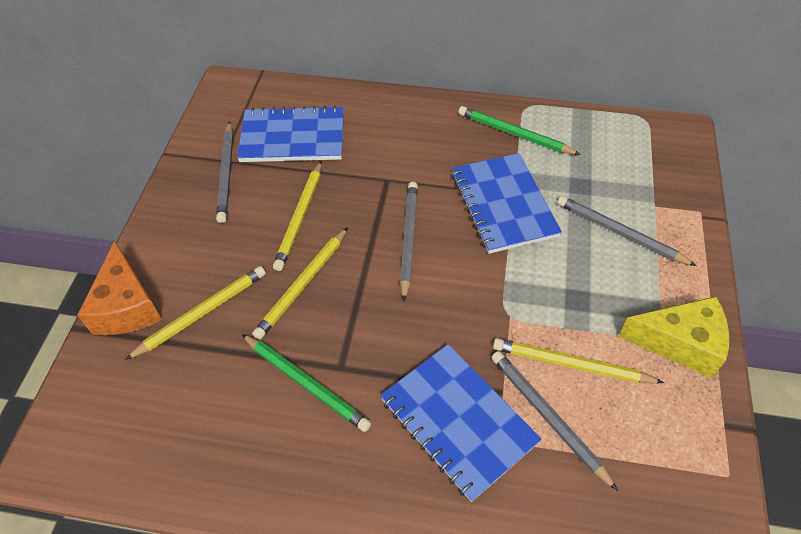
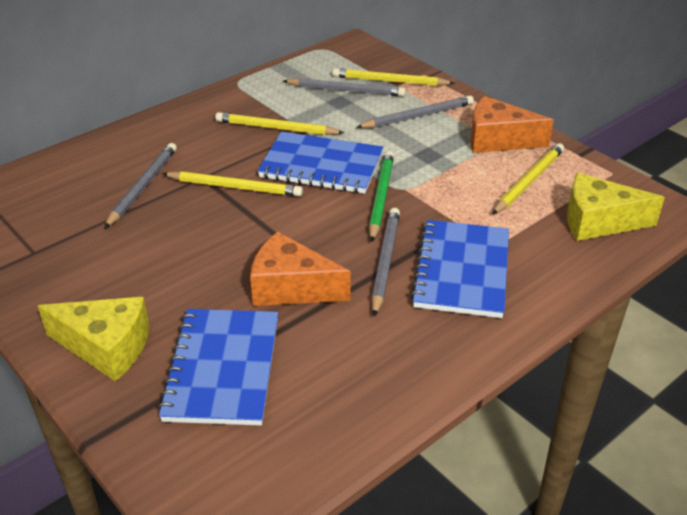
green pencil: [242,334,371,432] [458,106,581,155] = 2 -> [369,151,394,242] = 1
orange cheese: [77,241,162,335] = 1 -> [250,231,351,306] [471,96,554,153] = 2
yellow cheese: [618,296,729,378] = 1 -> [38,297,150,381] [567,173,665,241] = 2

